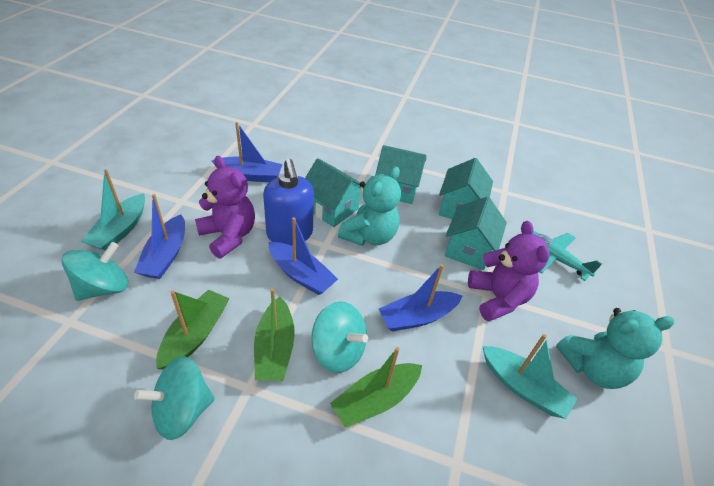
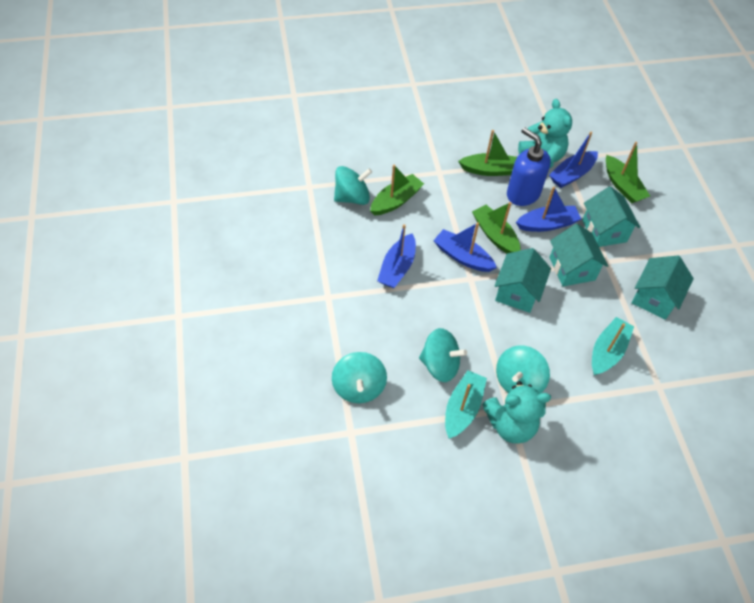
green boat: [156,289,229,370] [254,288,295,381] [330,347,422,428] = 3 -> [370,165,424,215] [458,130,517,176] [472,202,520,253] [606,142,650,204] = 4
purple teddy bear: [195,156,255,258] [468,221,550,321] = 2 -> none = 0
turquoise plane: [532,231,602,281] = 1 -> none = 0
turquoise spinning top: [61,242,128,301] [134,356,215,440] [311,301,368,373] = 3 -> [332,352,387,403] [334,166,372,205] [419,328,467,382] [496,345,550,394] = 4

